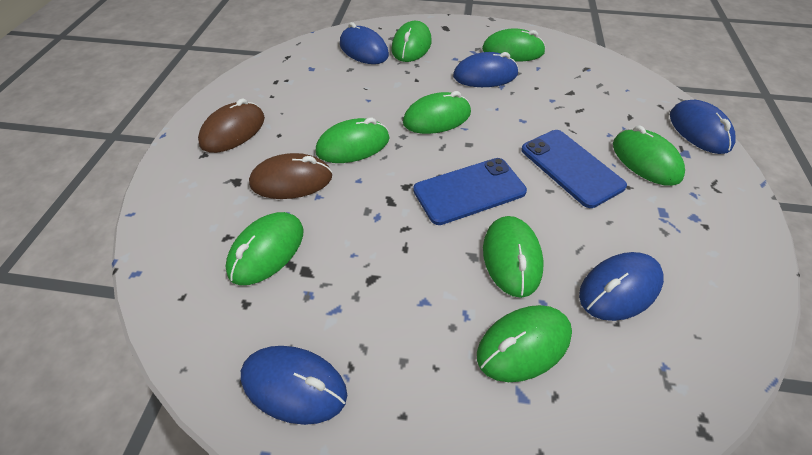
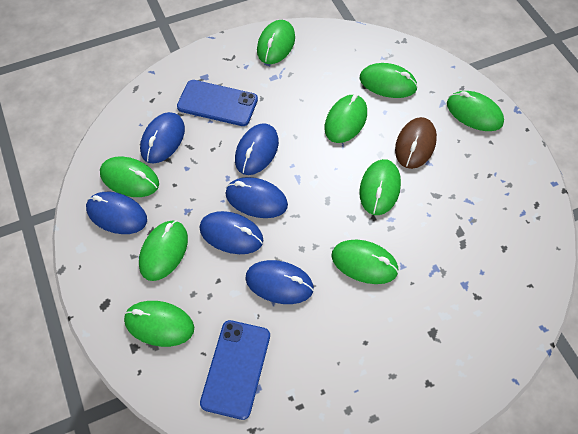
blue mouse: [241,346,347,425] [340,22,389,64] [453,52,518,87] [579,252,664,321] [670,100,736,154] = 5 -> [86,192,147,234] [140,112,185,164] [199,211,263,254] [225,177,288,218] [235,123,279,175] [245,260,314,304] = 6
brown mouse: [198,98,265,153] [249,153,332,199] = 2 -> [395,117,437,169] = 1
green mouse: [225,212,303,285] [316,118,390,163] [391,21,432,62] [403,91,471,134] [477,305,572,382] [482,29,546,62] [483,216,544,298] [613,126,685,186] = 8 -> [100,157,159,197] [124,301,194,347] [139,220,188,281] [257,20,295,64] [324,94,367,143] [331,240,399,284] [359,159,401,215] [360,63,418,98] [447,91,504,131] = 9

